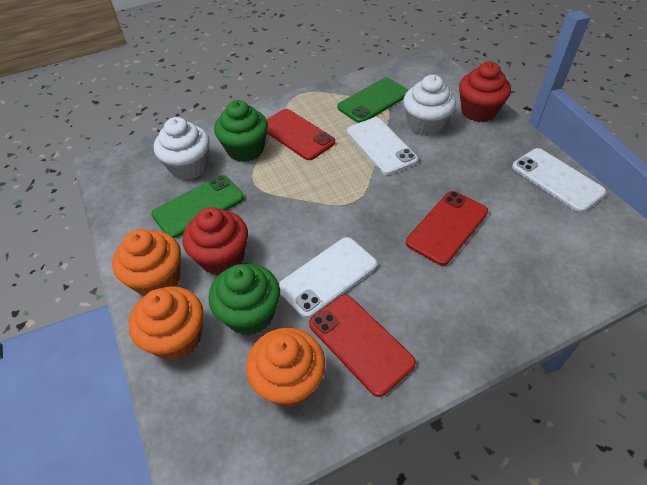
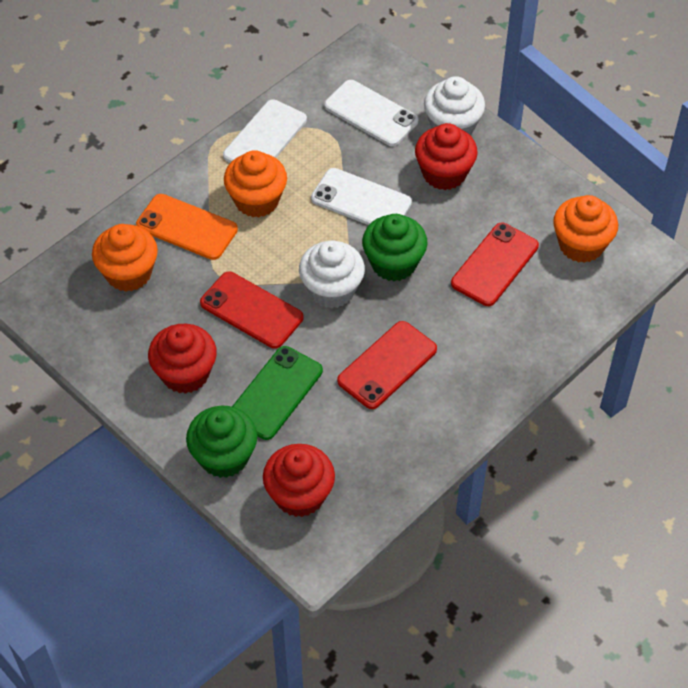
green phone: [151,175,244,238] [337,78,408,123] = 2 -> [232,346,323,440] = 1
orange phone: none = 0 -> [136,194,238,260] = 1
red cupcake: [183,207,248,276] [459,62,511,122] = 2 -> [148,324,217,394] [263,444,335,517] [415,123,478,190] = 3

